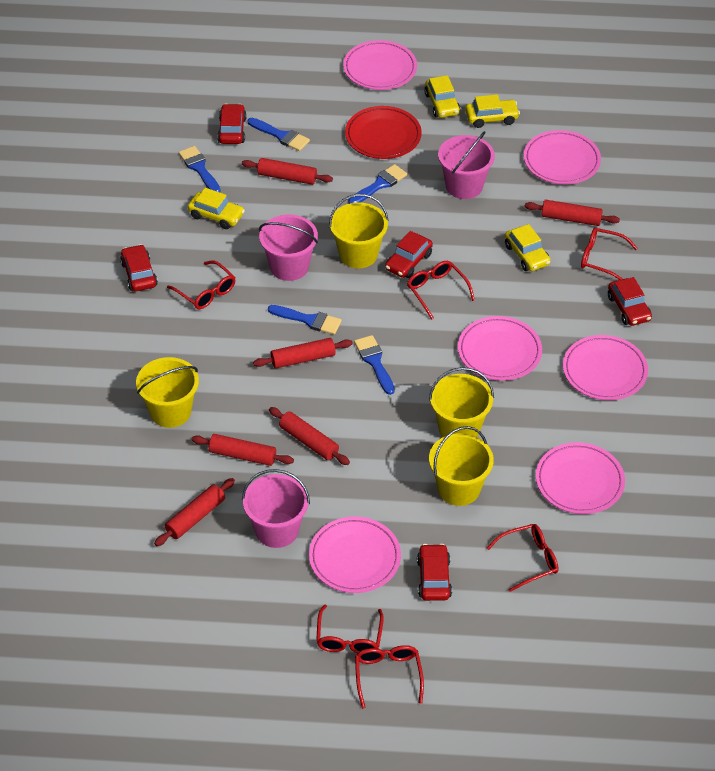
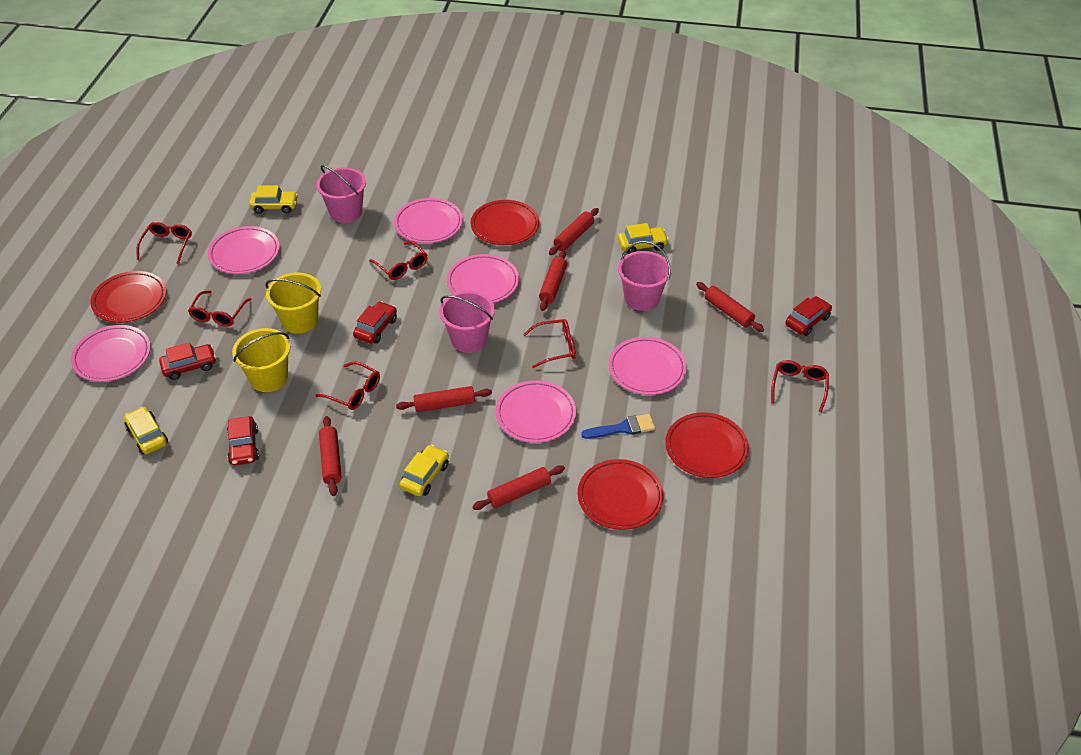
blue brush: [178,146,221,192] [248,118,310,151] [268,305,342,335] [349,164,407,204] [354,335,395,395] = 5 -> [581,414,655,439] = 1
red car: [120,244,158,291] [217,104,247,144] [385,231,433,278] [417,544,452,601] [608,277,652,326] = 5 -> [159,342,216,380] [227,416,259,465] [353,301,397,344] [785,296,832,336] = 4
red plate: [345,106,422,159] = 1 -> [90,271,166,323] [471,200,539,245] [578,459,664,530] [665,412,749,478] = 4
yellow bucket: [136,357,199,428] [329,194,389,268] [429,367,494,437] [429,426,494,506] = 4 -> [232,328,291,392] [265,272,321,334] = 2

